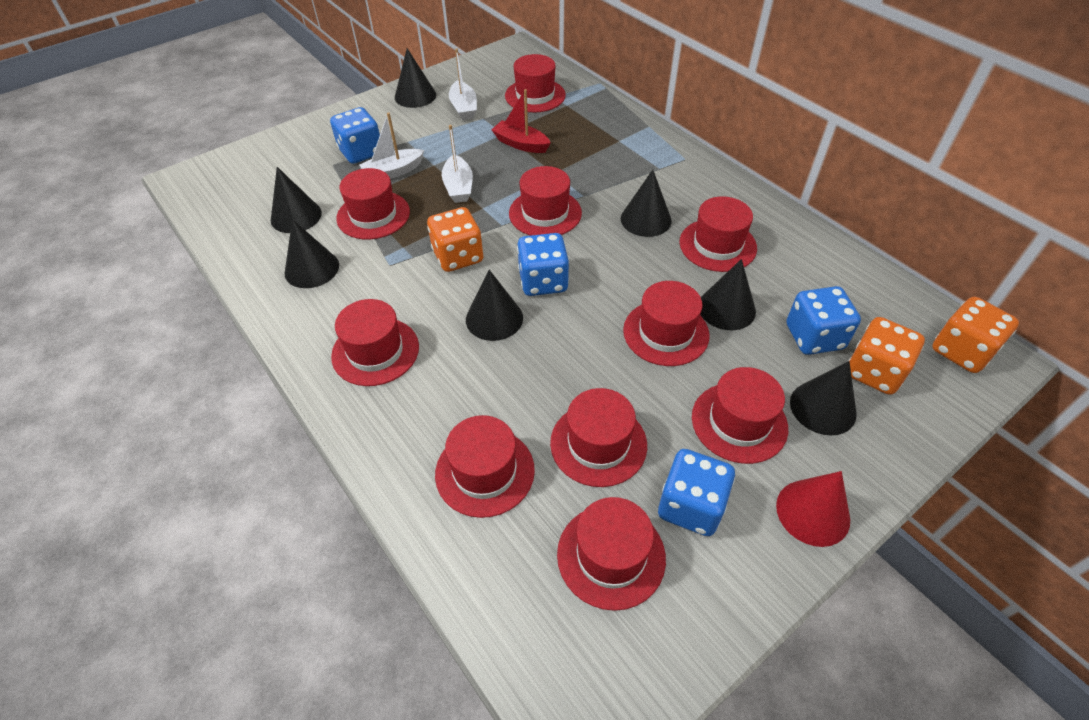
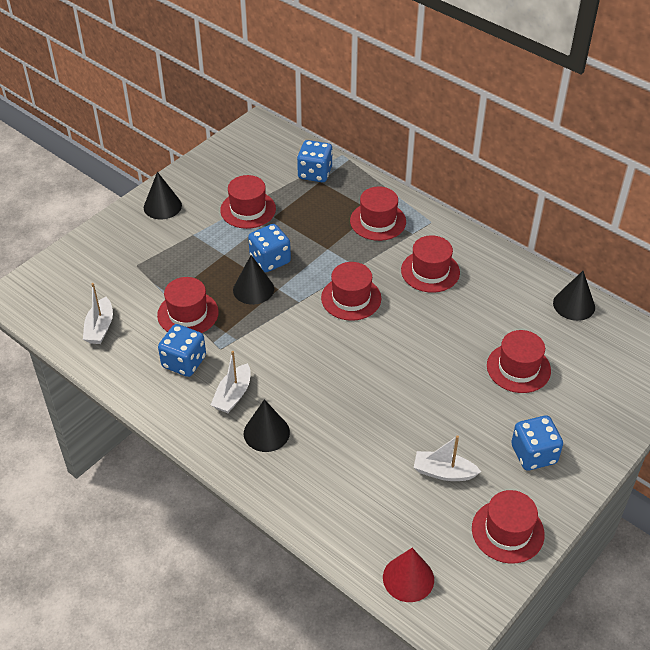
black cone: [271,167,322,233] [284,219,339,288] [395,48,436,108] [466,270,523,341] [621,170,672,237] [700,259,756,330] [790,361,857,435] = 7 -> [144,172,182,219] [233,255,274,305] [244,399,290,452] [553,271,595,321] = 4
orange dice: [427,207,483,272] [848,317,925,395] [932,297,1019,373] = 3 -> none = 0
red boat: [492,89,551,153] = 1 -> none = 0
red hat: [331,299,419,386] [336,168,410,239] [435,415,535,518] [505,54,566,112] [509,166,582,236] [550,388,647,487] [557,497,666,611] [623,281,710,366] [679,196,757,272] [692,367,788,464] = 10 -> [157,277,219,333] [220,175,276,229] [321,262,382,321] [350,187,406,241] [401,235,460,293] [472,490,545,564] [487,330,551,393] = 7

